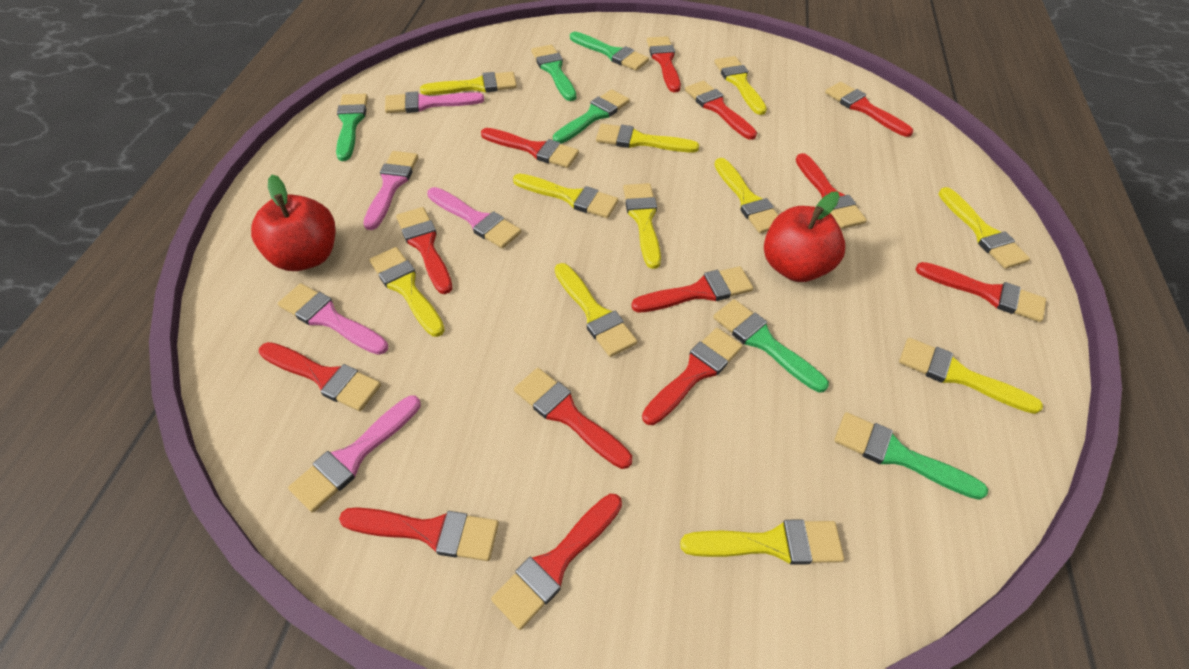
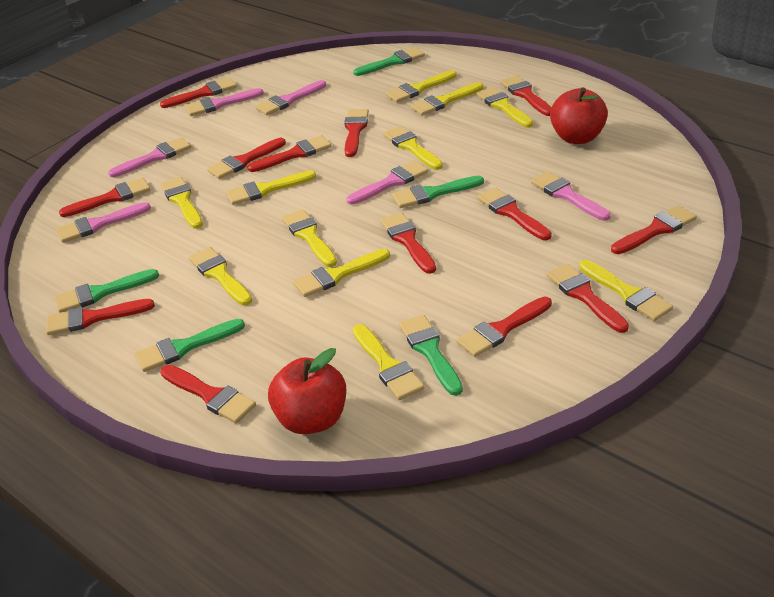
green brush: [336,94,368,161] [531,45,576,101] [553,89,630,144] [570,32,649,71] [713,299,829,393] [834,412,988,500] = 6 -> [55,269,159,313] [135,319,245,372] [353,47,425,76] [392,176,484,208] [399,315,463,396] = 5
pink brush: [278,283,388,355] [288,396,421,513] [363,151,418,230] [385,92,484,113] [427,187,521,248] = 5 -> [56,202,151,243] [108,137,191,177] [185,88,264,116] [255,80,326,115] [346,160,428,205] [531,171,611,221] = 6

